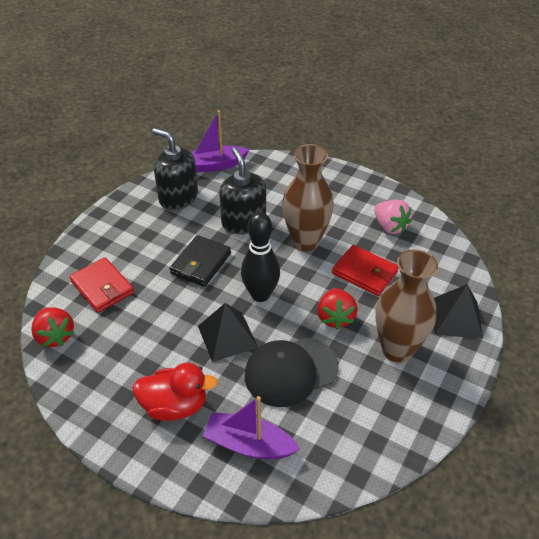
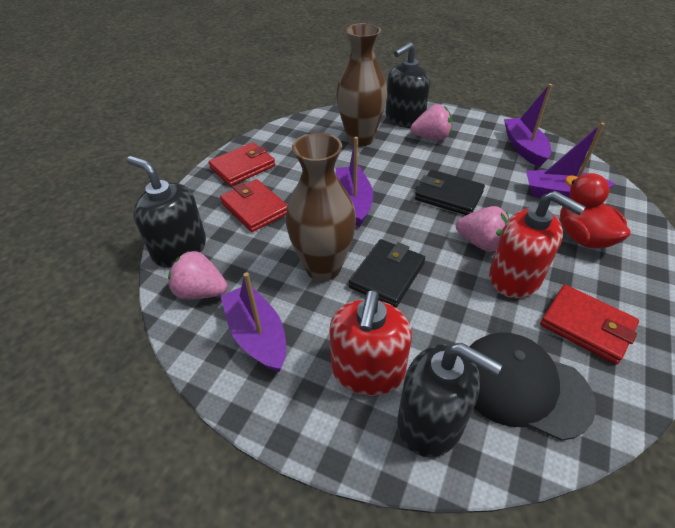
black bowling pin: [241,212,280,302] = 1 -> none = 0
black pyramid: [198,303,258,362] [434,284,483,338] = 2 -> none = 0
black soap dispenser: [152,128,198,210] [219,147,266,234] = 2 -> [127,156,206,268] [386,42,430,128] [397,343,502,457] = 3
black wallet: [170,235,231,287] = 1 -> [349,239,425,308] [415,170,485,215] = 2
pink strawberry: [374,200,412,234] = 1 -> [168,250,228,299] [411,104,452,140] [456,206,509,252] = 3
purple boat: [191,110,249,173] [203,396,300,459] = 2 -> [221,272,286,372] [336,137,373,227] [504,84,552,167] [526,123,615,199] = 4
red soap dispenser: none = 0 -> [330,290,412,396] [489,191,585,298] = 2
red strawberry: [31,307,74,347] [317,288,358,330] = 2 -> none = 0
red wallet: [69,257,134,313] [332,245,398,296] = 2 -> [208,142,275,186] [220,179,287,232] [540,285,639,365] = 3

